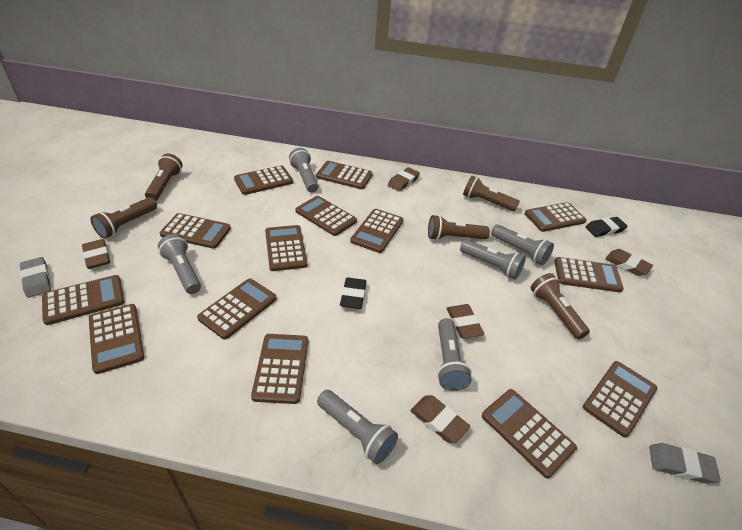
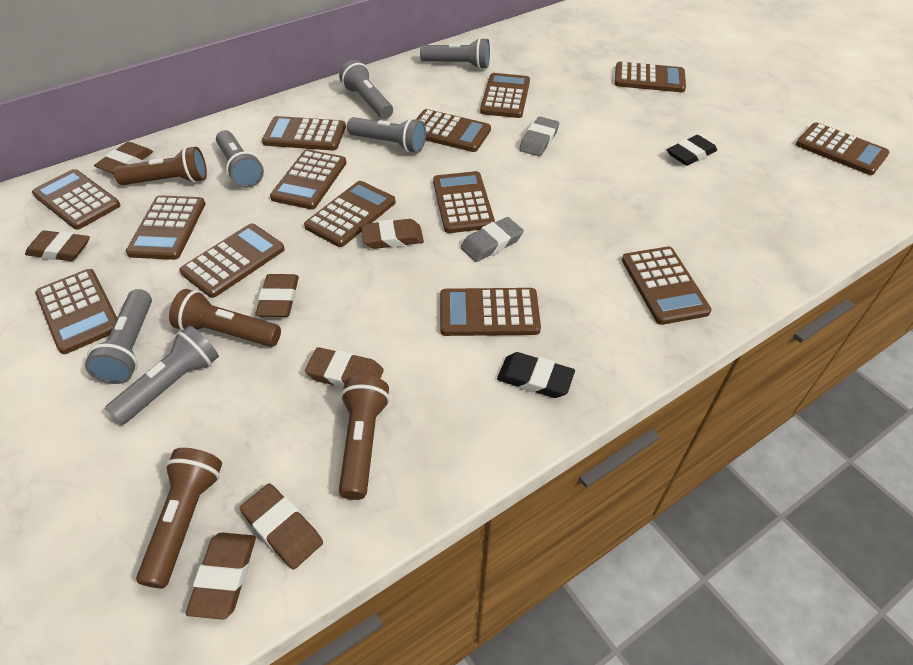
brown eraser: [82,239,110,269] [388,167,420,191] [410,395,470,443] [446,304,485,338] [605,249,653,276] = 5 -> [25,230,90,261] [94,142,153,174] [186,533,256,620] [240,483,323,569] [255,274,299,317] [305,347,384,389] [361,219,424,249] = 7
brown flashlight: [90,197,157,239] [145,153,183,201] [428,215,490,240] [463,176,520,211] [531,273,590,339] = 5 -> [114,147,207,185] [136,448,222,588] [169,289,281,347] [339,375,390,500] = 4

